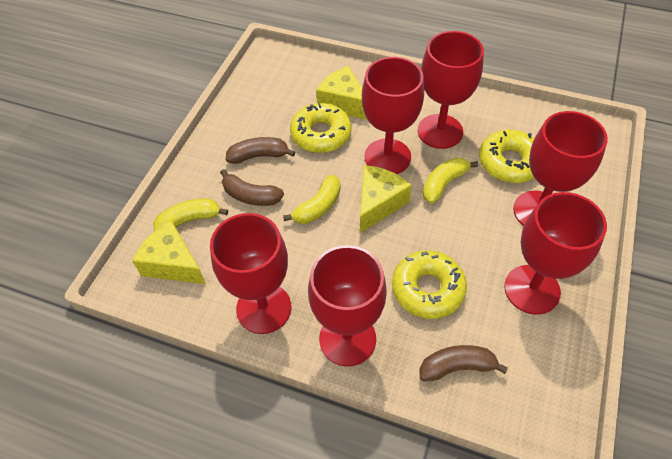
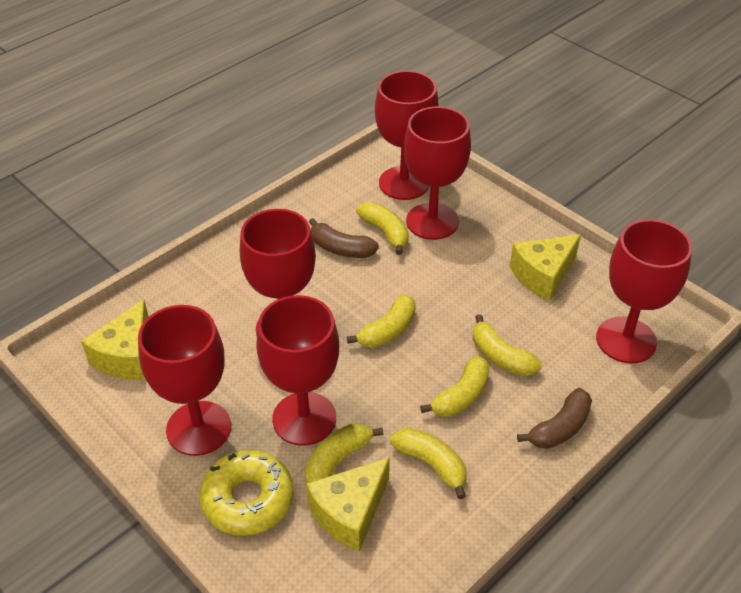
brown banana: [220,169,284,206] [226,137,295,164] [419,345,508,382] = 3 -> [309,218,379,258] [517,388,592,449] = 2
yellow banana: [153,198,228,231] [283,175,341,224] [423,157,478,204] = 3 -> [305,423,384,483] [347,294,416,348] [356,202,409,255] [390,428,467,499] [420,355,490,417] [473,314,542,376] = 6
yellow donut: [290,103,351,153] [392,250,467,319] [479,130,535,183] = 3 -> [200,450,294,536] = 1

